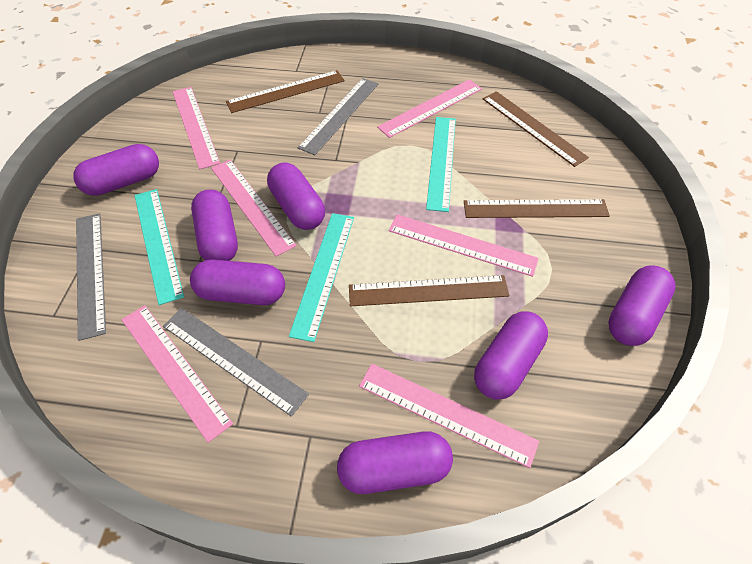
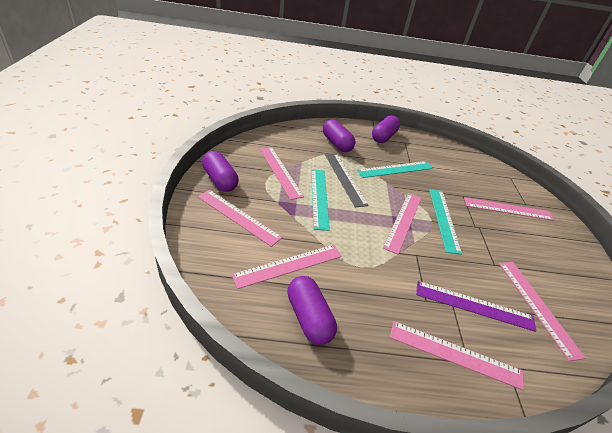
brown ruler: [226,70,344,113] [349,275,509,306] [464,199,610,218] [483,91,589,167] = 4 -> none = 0
grey ruler: [76,213,106,341] [163,308,309,417] [298,78,378,155] = 3 -> [325,154,368,208] = 1
pink ruler: [122,305,233,443] [172,87,220,169] [211,160,297,257] [359,364,539,468] [377,79,482,138] [389,214,539,277] = 6 -> [197,190,282,247] [231,244,342,289] [260,147,304,200] [383,193,421,255] [390,321,524,390] [464,197,554,221] [499,262,586,361] = 7
purple capsule: [73,144,159,196] [190,259,285,305] [191,189,238,261] [267,163,325,230] [337,431,453,494] [474,311,548,400] [608,265,676,346] = 7 -> [202,151,239,192] [287,276,337,345] [323,119,356,152] [372,115,400,143] = 4
purple ruler: none = 0 -> [416,281,536,332] = 1

